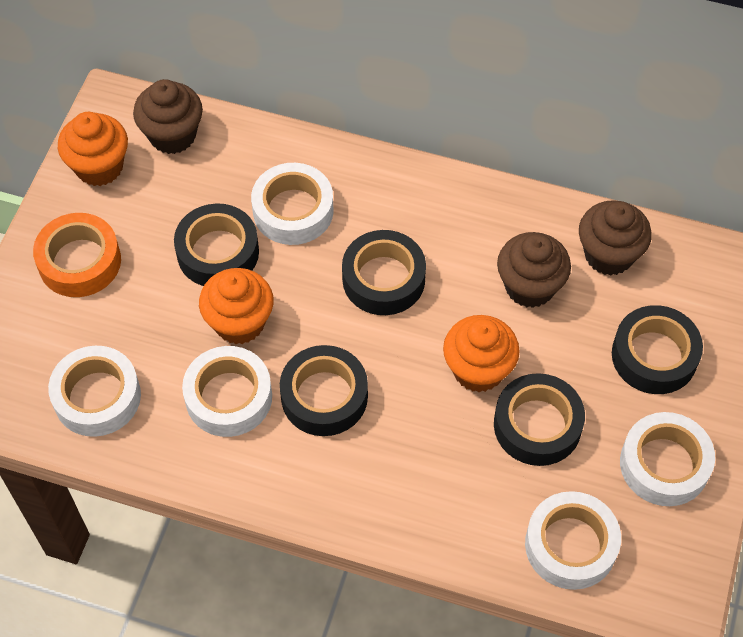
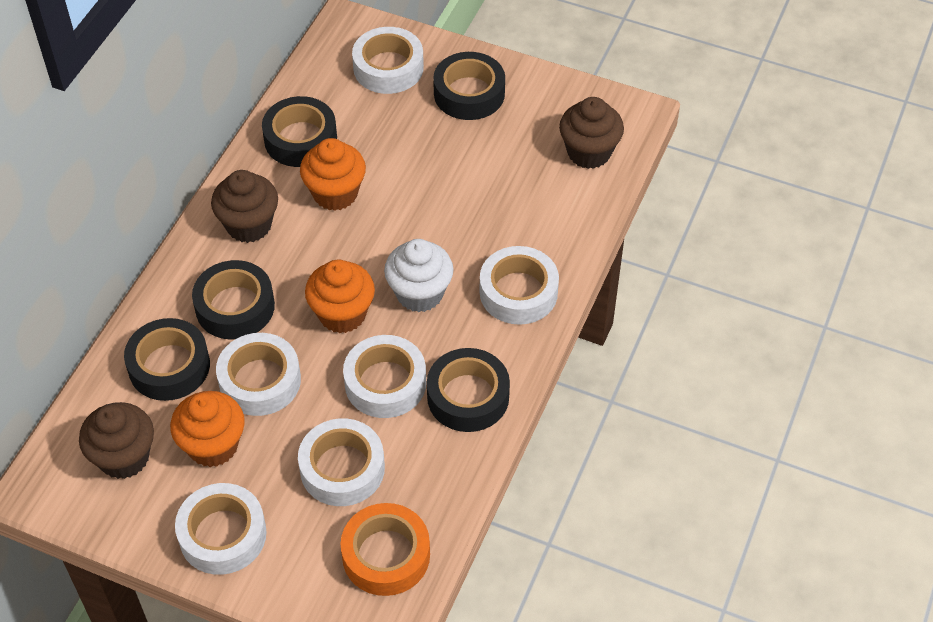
white cupcake: none = 0 -> [384,239,453,312] = 1
white tape: [48,346,141,437] [182,346,272,437] [251,163,334,245] [525,491,621,590] [620,412,715,506] = 5 -> [175,483,267,575] [216,333,301,416] [298,418,385,506] [343,335,426,418] [352,27,424,94] [480,246,559,325] = 6

